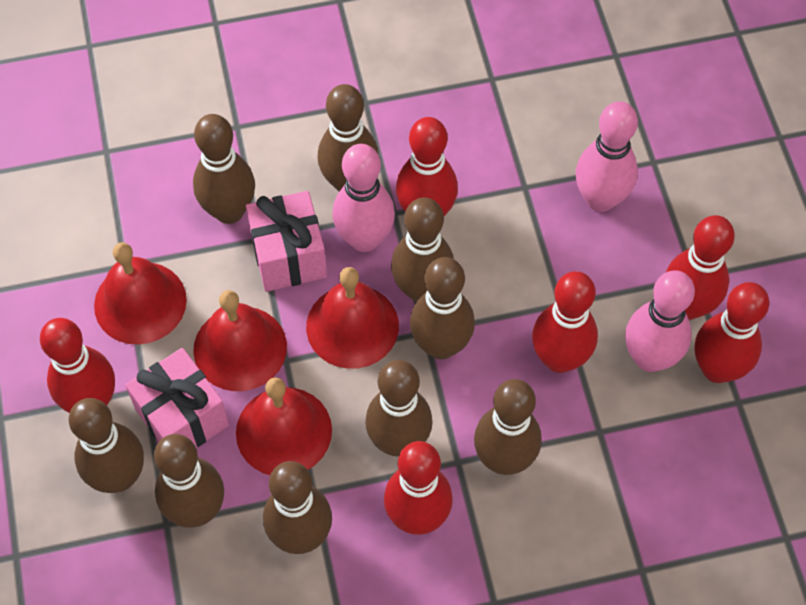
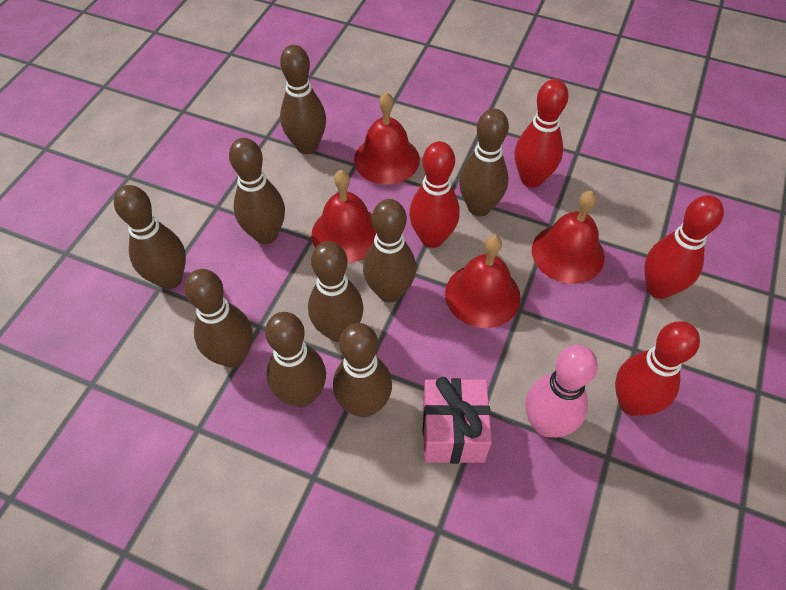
pink bowling pin: [332,144,395,252] [576,101,638,212] [625,271,695,372] = 3 -> [525,345,598,437] = 1
pink gift: [125,348,229,447] [246,191,327,292] = 2 -> [423,377,492,464] = 1
red bowling pin: [40,318,115,413] [384,441,453,535] [396,117,458,216] [532,271,598,373] [665,215,735,320] [695,282,769,383] = 6 -> [409,141,460,248] [515,79,569,188] [615,321,700,416] [644,195,724,299] = 4

